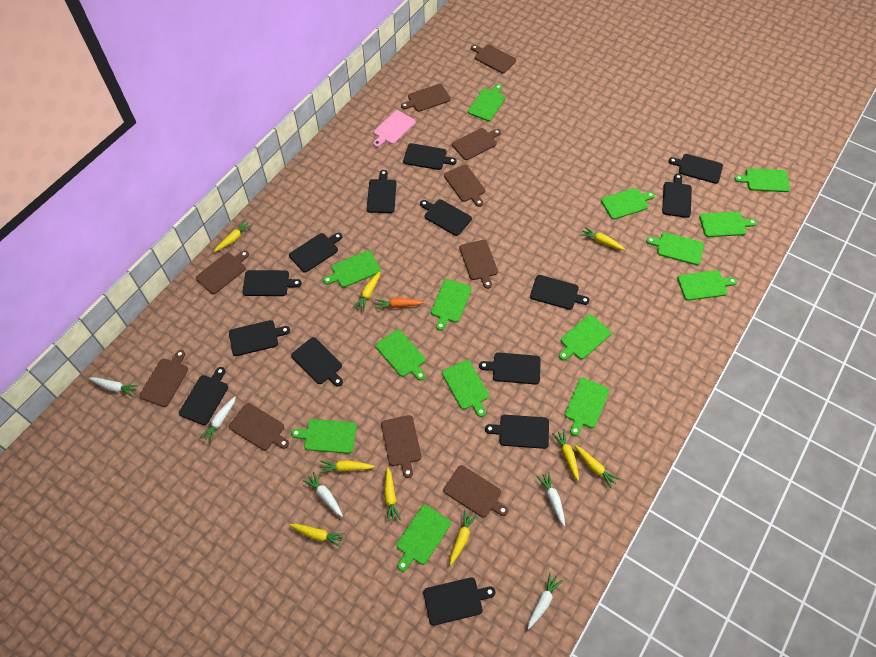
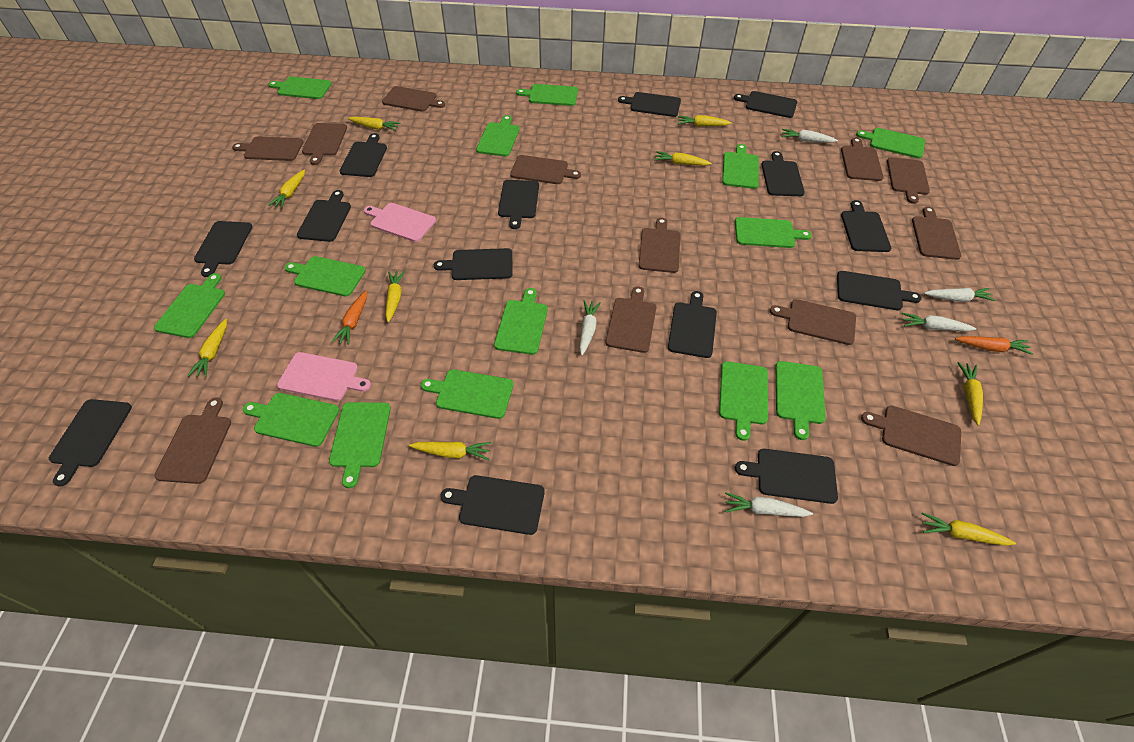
brown cutting board: [139,350,188,407] [196,250,249,294] [229,403,289,451] [381,415,421,478] [401,84,451,112] [444,165,485,207] [444,465,508,518] [452,128,501,160] [460,240,498,289] [471,45,516,73] = 10 -> [155,397,231,484] [232,136,303,161] [302,123,347,165] [382,86,445,112] [510,155,581,184] [605,286,657,353] [639,218,680,273] [770,299,856,345] [841,137,884,181] [861,406,961,466] [887,157,930,204] [912,206,961,260] = 12
orange carrot: [375,298,424,310] = 1 -> [331,291,367,345] [955,336,1033,355] = 2
pink cutting board: [373,110,416,147] = 1 -> [277,352,371,401] [364,203,436,242] = 2

